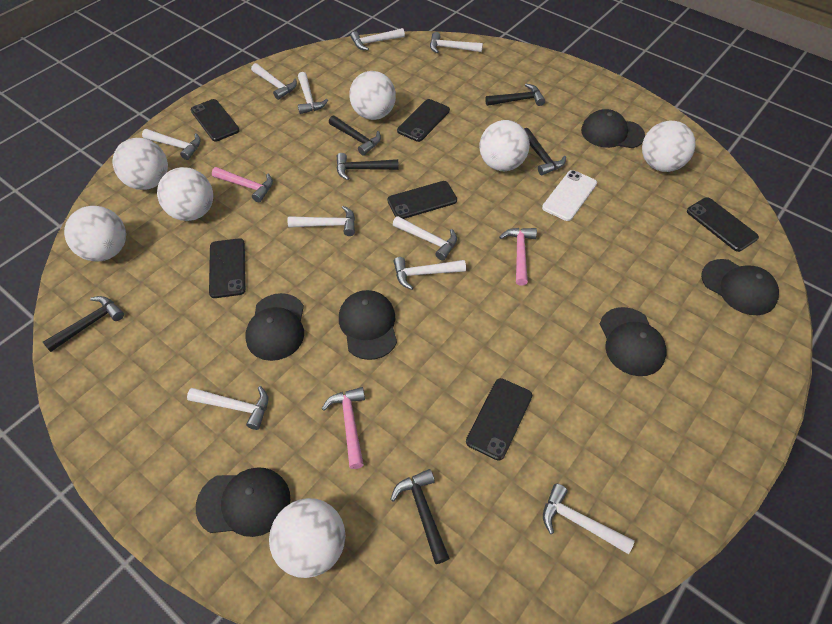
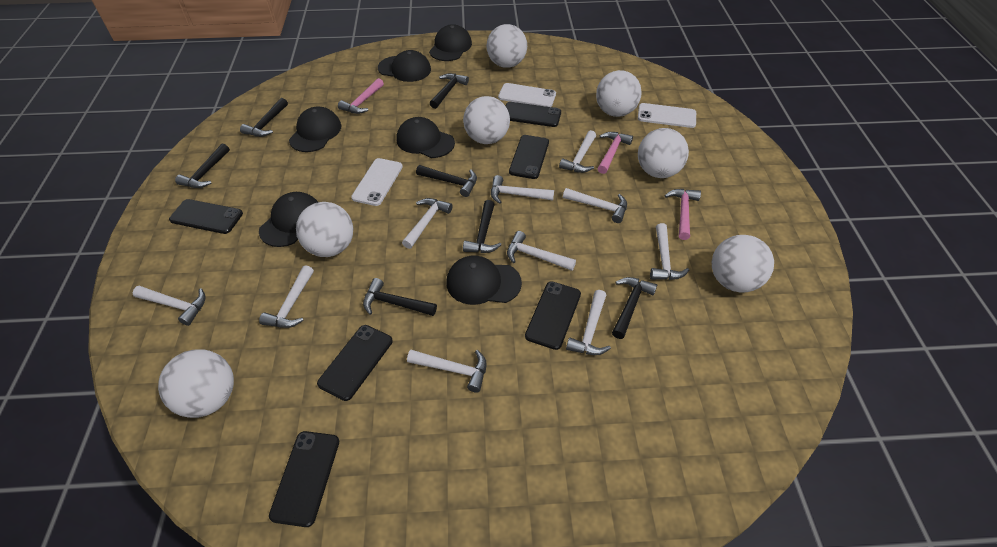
black hammer: [43,296,124,352] [329,116,381,155] [336,153,399,180] [390,469,449,564] [485,84,545,106] [524,128,566,175] = 6 -> [175,144,230,188] [240,98,288,137] [363,278,437,316] [416,165,477,197] [430,73,469,109] [463,200,501,253] [612,277,657,339] = 7
white phone: [542,170,597,221] = 1 -> [351,158,403,206] [498,83,556,107] [638,103,696,128] = 3

